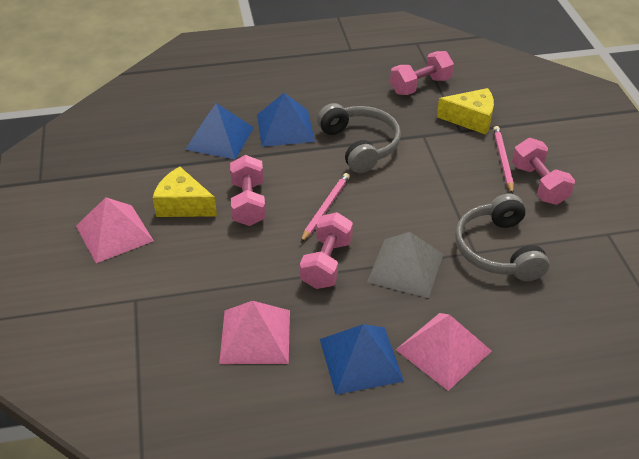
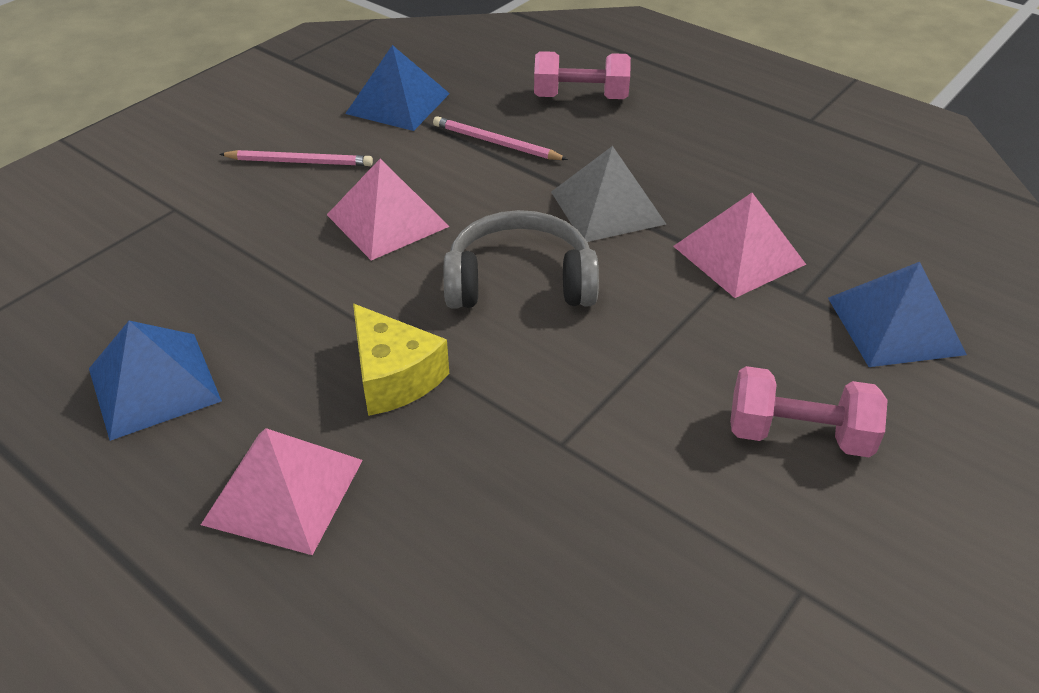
grey headphones: [317,103,401,173] [455,194,549,281] = 2 -> [444,210,599,309] = 1
pink dumbbell: [230,155,266,226] [300,212,353,289] [390,51,454,95] [512,138,575,205] = 4 -> [534,51,631,99] [730,366,888,457] = 2
yellow cheese: [153,167,217,217] [437,88,494,135] = 2 -> [353,304,449,416] = 1

